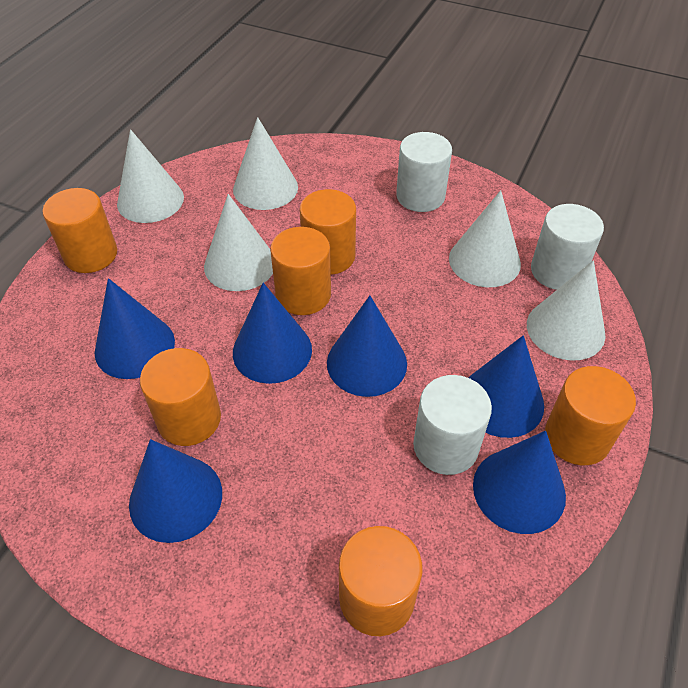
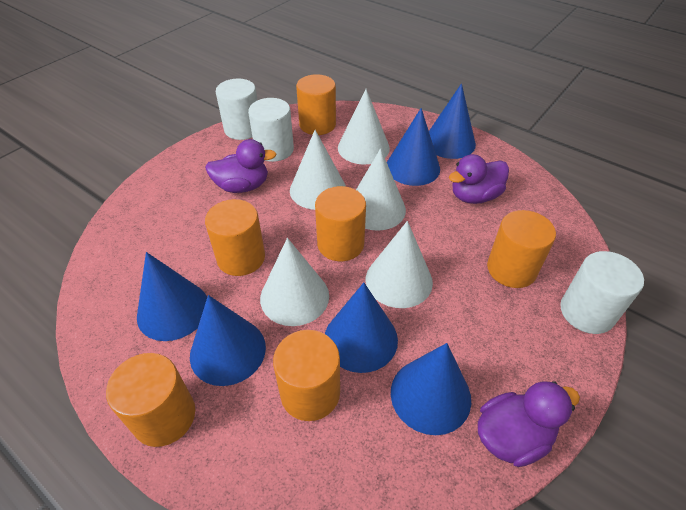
purple duck: none = 0 -> [205,139,276,193] [449,154,509,204] [478,381,580,467] = 3

